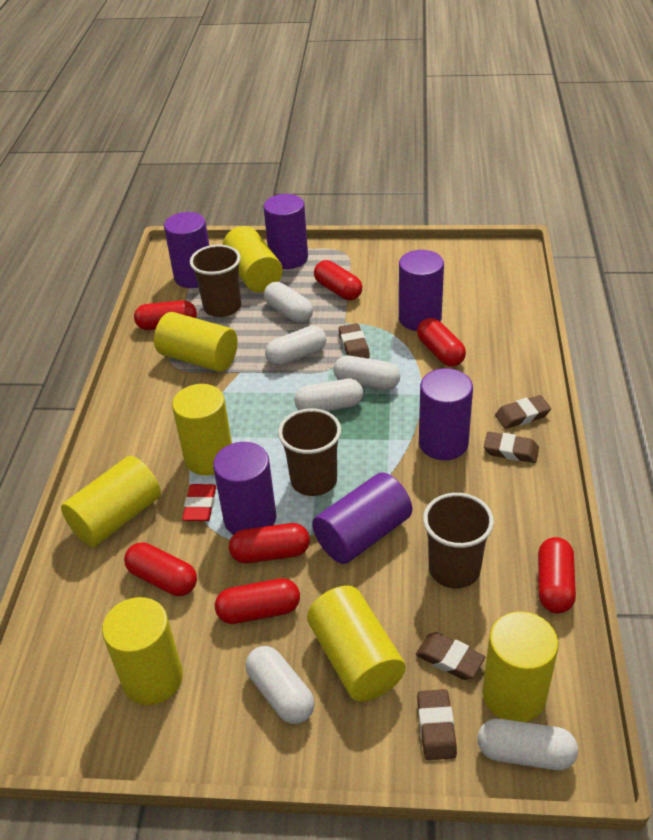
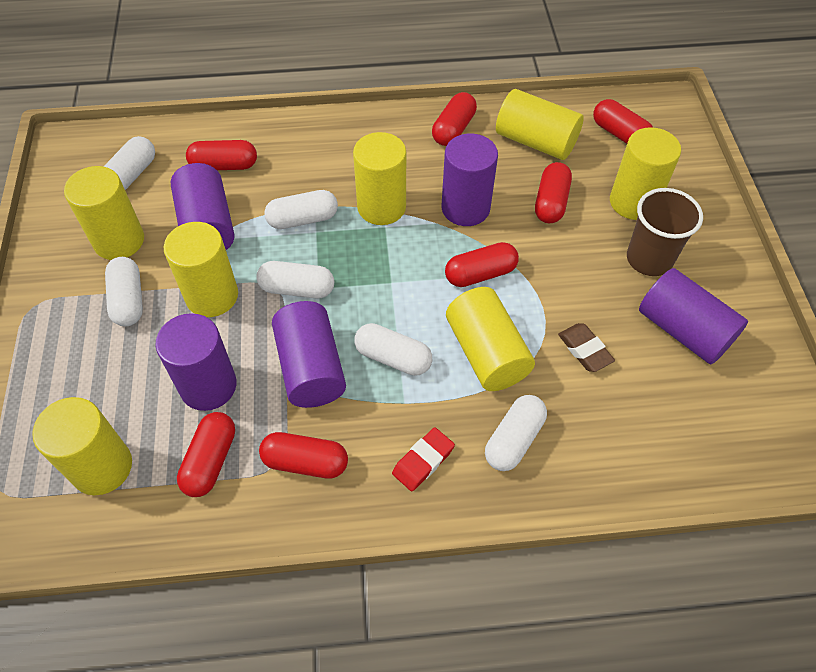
brown cup: [190,245,241,317] [278,408,341,496] [423,493,494,589] = 3 -> [627,188,703,276] = 1
brown eraser: [338,323,370,358] [416,632,485,680] [417,689,457,760] [484,432,539,463] [495,395,551,429] = 5 -> [558,323,615,372] = 1
purple cylinder: [164,212,209,288] [213,442,276,535] [264,194,308,269] [312,472,412,564] [399,250,444,331] [419,368,473,460] = 6 -> [155,313,237,411] [171,163,235,250] [272,301,346,408] [442,133,498,226] [639,268,748,364] = 5

